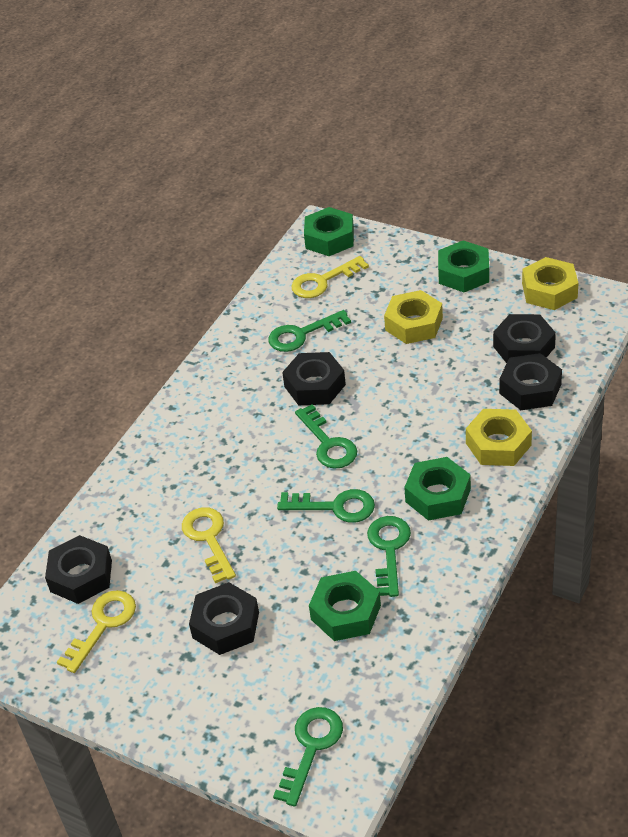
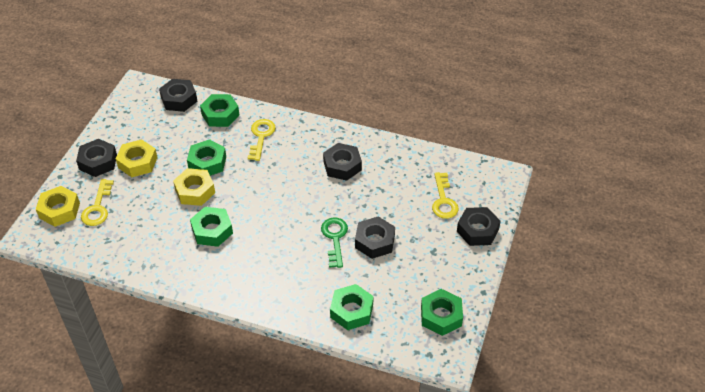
green key: [268,310,351,352] [273,707,343,807] [277,489,375,523] [295,404,357,469] [367,516,411,597] = 5 -> [321,218,348,268] = 1
green nut: [304,207,354,256] [309,571,381,641] [404,457,471,521] [438,240,489,292] = 4 -> [187,139,226,176] [190,207,233,247] [200,94,239,127] [330,284,374,330] [421,289,463,336] = 5

